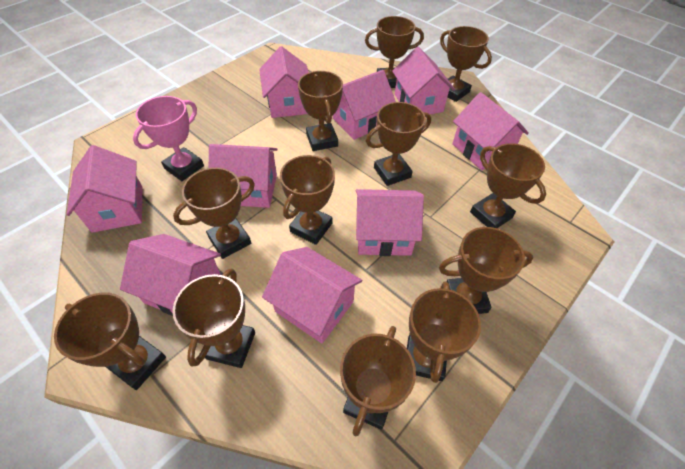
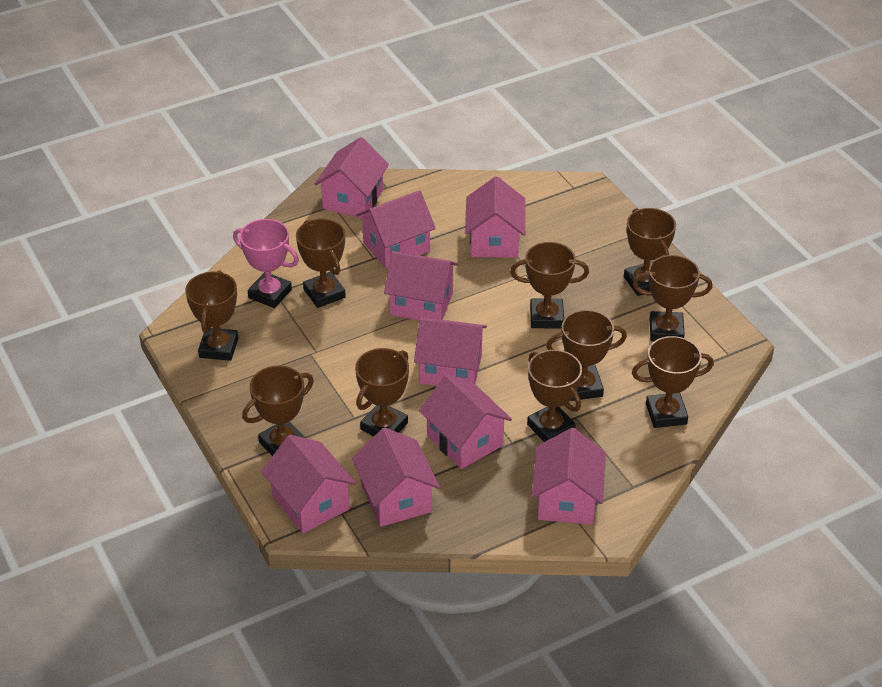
brown trophy: [54,292,166,390] [172,268,255,368] [173,167,255,259] [280,155,335,245] [298,71,343,151] [340,326,416,436] [365,16,424,88] [366,102,431,186] [407,281,481,383] [439,227,533,314] [440,26,492,102] [470,143,546,228] = 12 -> [185,270,238,361] [242,365,314,456] [296,219,346,308] [355,348,409,436] [510,242,589,328] [527,350,582,442] [546,310,627,401] [624,208,676,296] [632,255,712,341] [632,336,714,428] = 10

